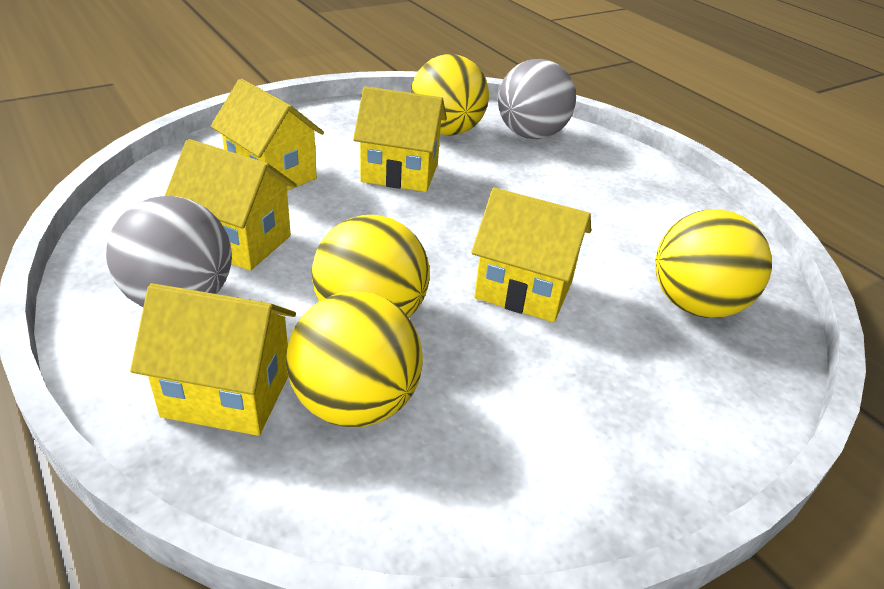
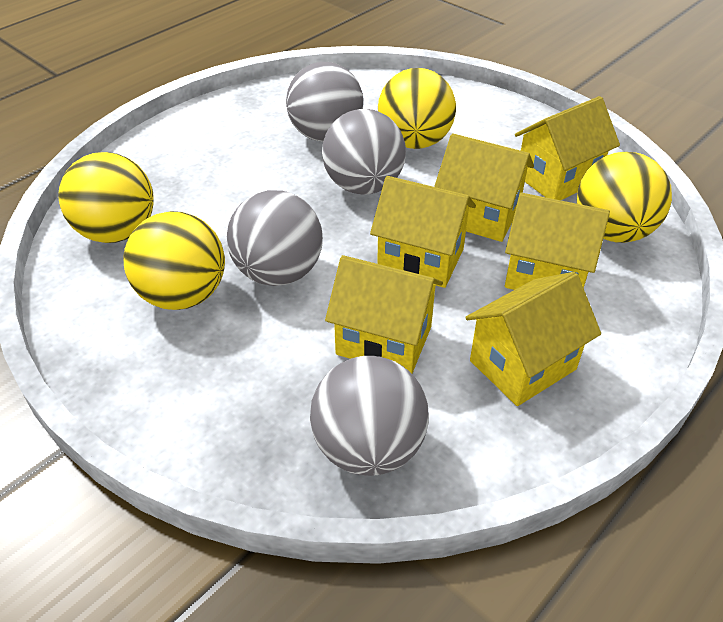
grey ball: [106,196,232,307] [498,59,576,139] = 2 -> [227,190,323,286] [286,62,364,142] [310,356,429,476] [322,109,406,195] = 4
yellow house: [130,283,296,436] [165,139,297,271] [211,79,324,191] [353,86,447,192] [471,188,591,322] = 5 -> [325,255,443,374] [370,176,476,288] [434,133,534,242] [465,272,601,406] [505,193,610,290] [515,96,620,200] = 6

